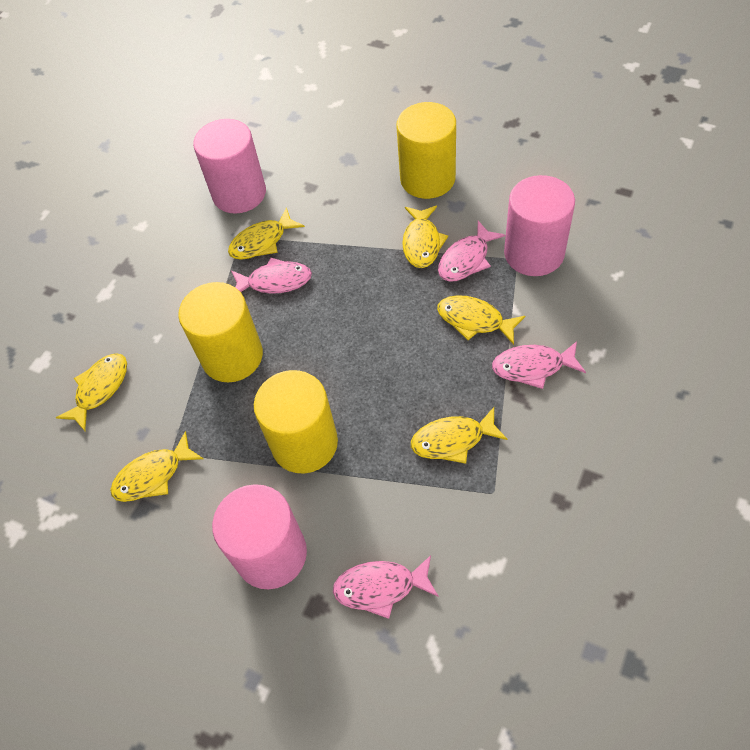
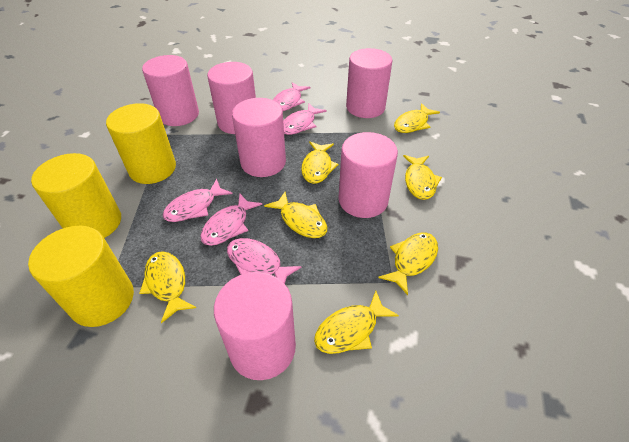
pink cylinder: [193,119,266,214] [212,484,307,590] [504,175,575,276] = 3 -> [142,55,199,126] [207,62,256,134] [214,272,296,380] [232,98,286,177] [338,132,398,218] [346,48,392,118] = 6
pink fish: [231,258,312,294] [333,555,439,619] [438,221,505,282] [492,341,586,389] = 4 -> [163,179,232,222] [200,194,262,246] [227,238,301,284] [273,82,310,111] [283,103,327,135] = 5
yellow fish: [56,353,127,431] [110,431,203,502] [228,207,305,260] [402,206,448,268] [411,407,507,464] [437,295,525,345] = 6 -> [139,251,196,323] [264,192,327,238] [301,141,339,184] [314,291,399,354] [378,232,438,295] [394,103,440,133] [403,155,442,200] = 7

